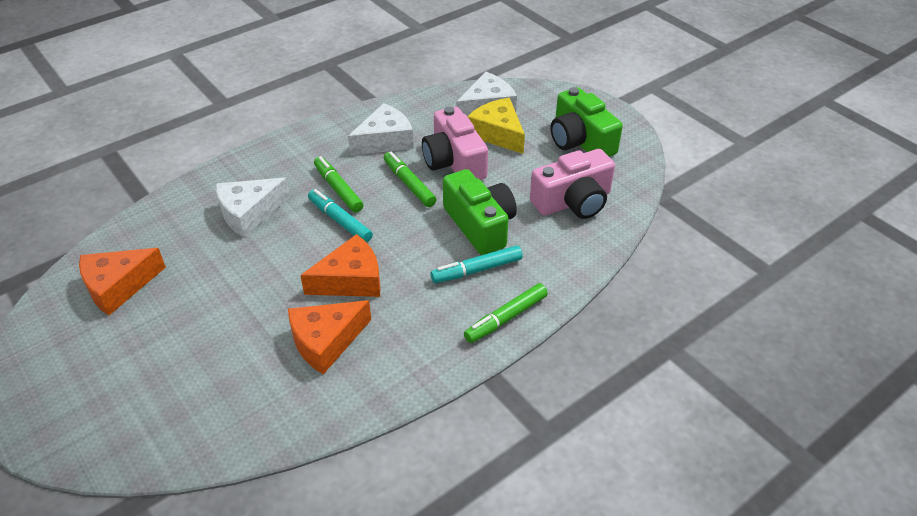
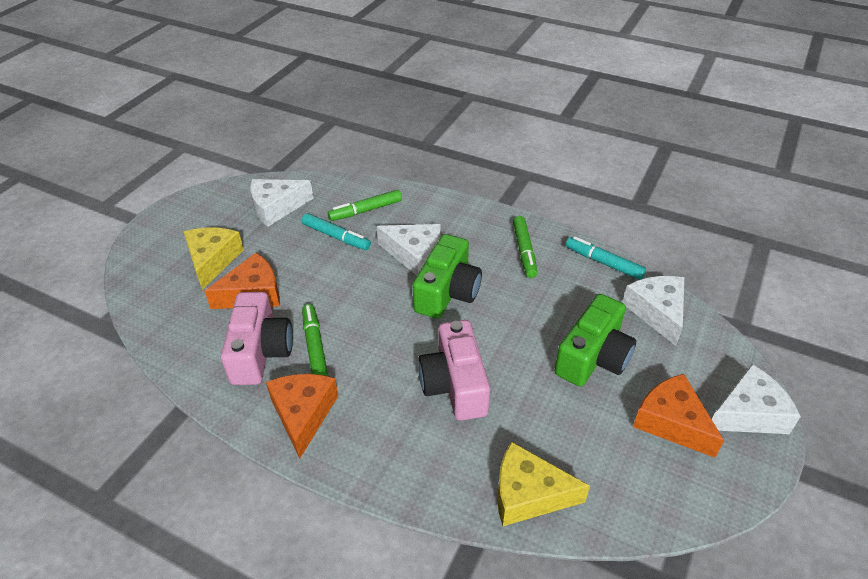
white cheese: [216,178,290,238] [348,103,414,155] [456,72,517,116] = 3 -> [250,179,313,227] [377,224,441,276] [622,276,684,346] [712,364,801,434] = 4
yellow cheese: [467,98,525,154] = 1 -> [183,228,244,290] [497,441,590,526] = 2

